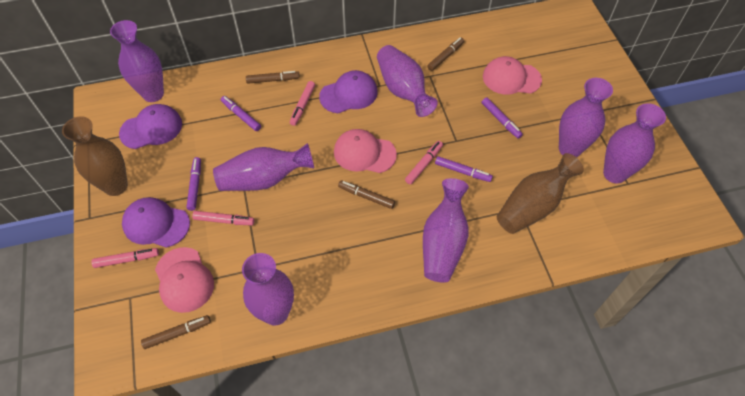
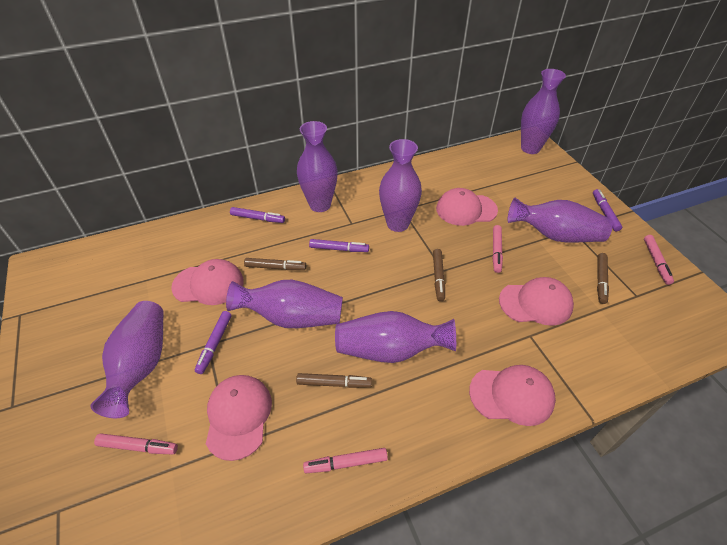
brown vase: [62,116,128,196] [497,153,584,234] = 2 -> none = 0
pink cap: [155,247,214,313] [334,129,397,173] [483,56,542,95] = 3 -> [171,259,244,305] [206,375,272,461] [436,188,498,226] [469,365,556,426] [499,277,574,326] = 5
purple cap: [119,104,182,149] [122,197,190,248] [319,70,378,113] = 3 -> none = 0

